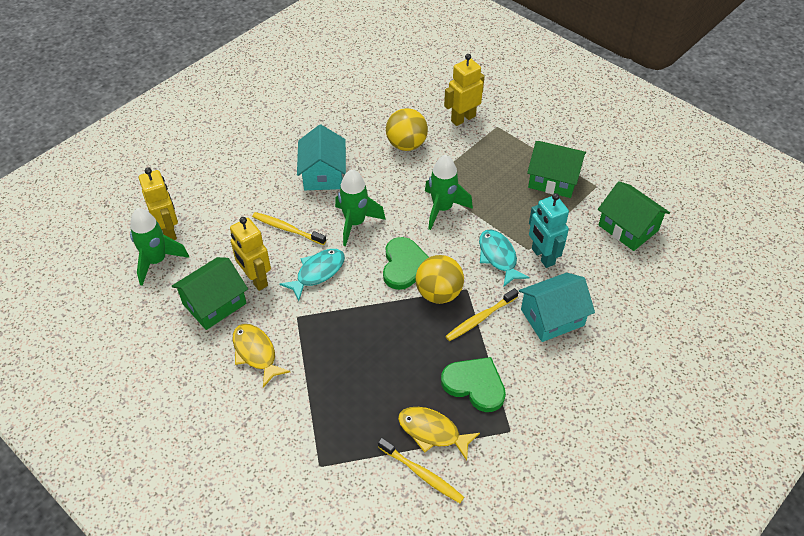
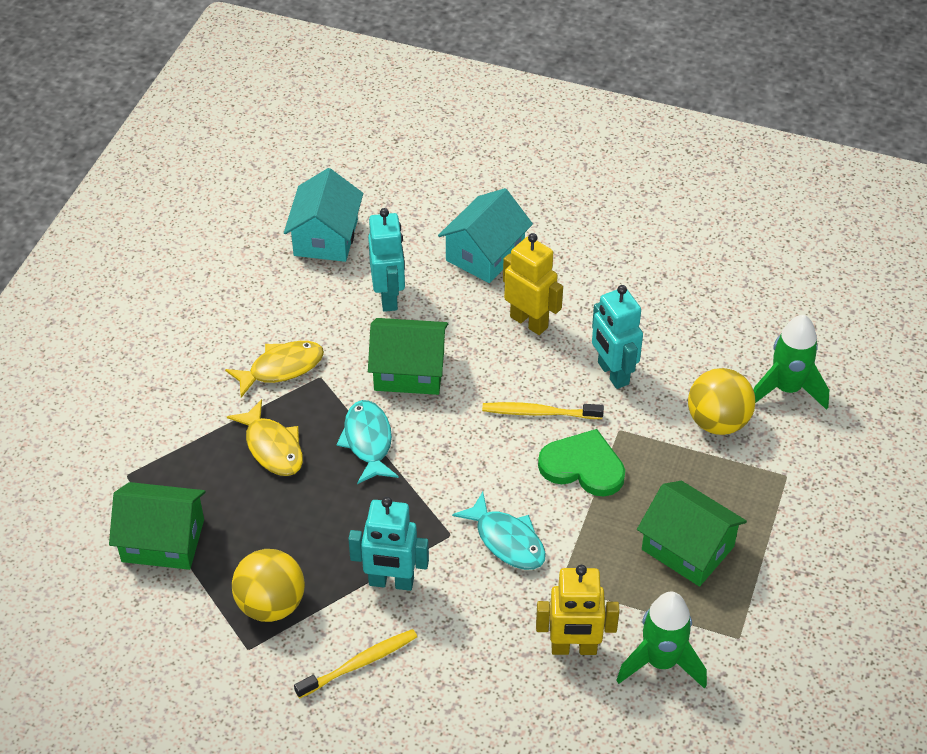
green heart: [383,237,429,290] [441,357,506,412] = 2 -> [538,429,625,497] = 1
green rocket: [130,208,189,286] [335,169,386,246] [425,155,473,230] = 3 -> [616,592,707,689] [753,315,829,410] = 2
turquoise robot: [529,193,569,268] = 1 -> [348,497,429,591] [368,208,405,312] [592,285,643,389] = 3
yellow robot: [139,168,178,240] [230,217,271,291] [444,54,484,126] = 3 -> [503,233,563,335] [536,565,619,655] = 2
yellow toothbrush: [252,212,326,245] [378,438,464,503] [445,288,518,341] = 3 -> [294,629,417,699] [482,402,604,419] = 2

